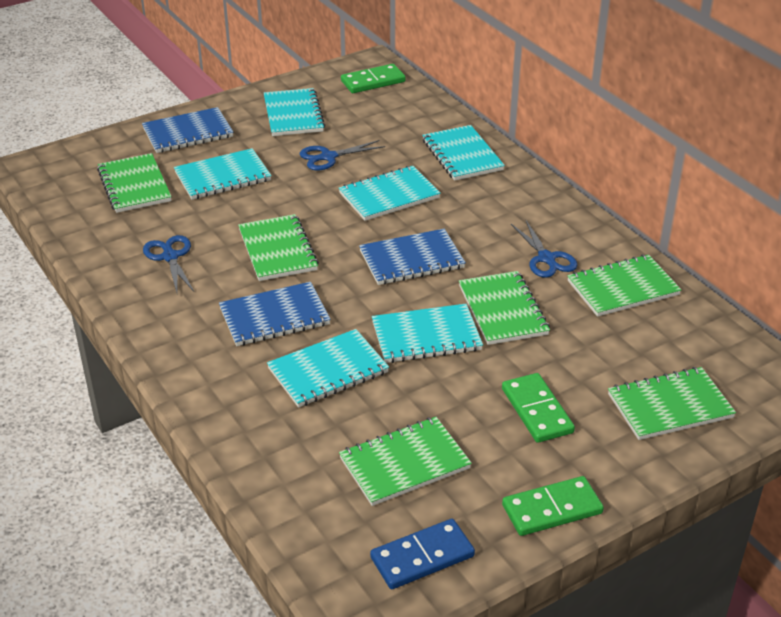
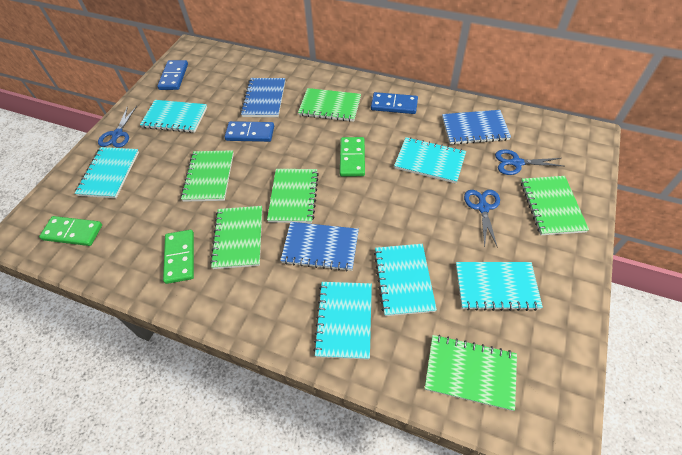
blue domino: [370,519,475,589] = 1 -> [157,60,188,90] [225,121,274,142] [371,92,418,114] = 3

